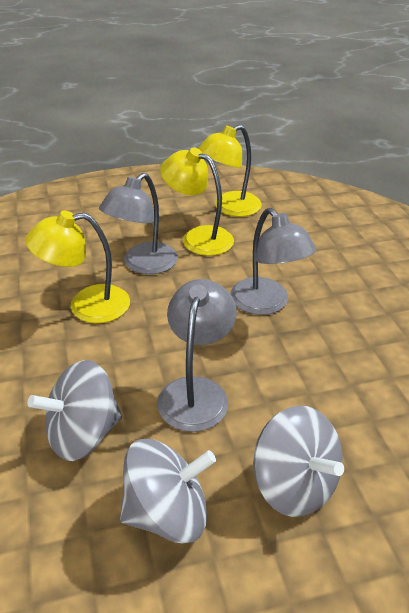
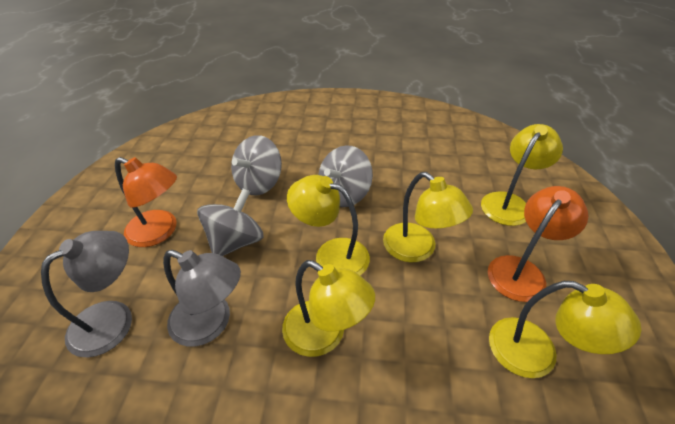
grey lamp: [99,173,178,274] [157,279,237,432] [230,208,317,315] = 3 -> [41,231,132,357] [163,250,241,347] = 2
orange lamp: none = 0 -> [115,157,177,247] [488,186,588,302] = 2
yellow lamp: [25,211,130,323] [160,147,234,256] [198,125,262,217] = 3 -> [282,260,375,357] [287,175,370,275] [383,172,473,262] [481,124,563,226] [489,281,641,378] = 5

